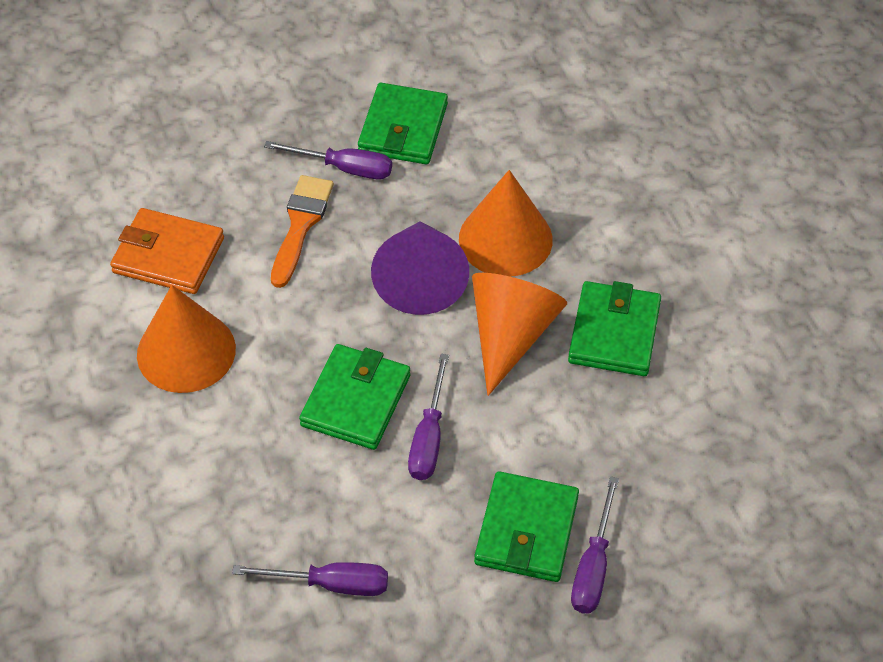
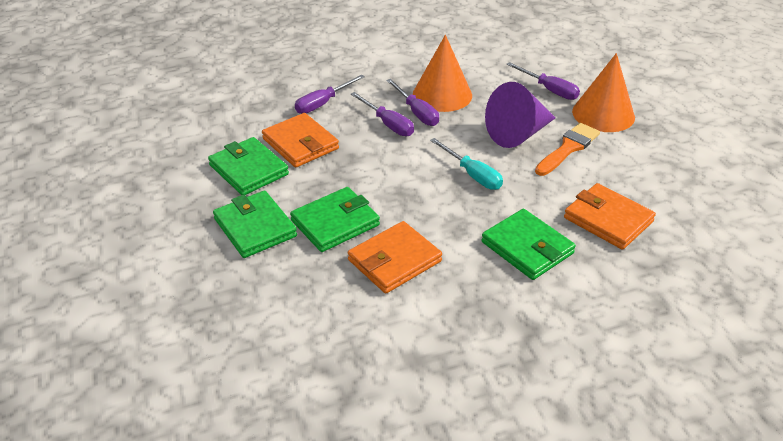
orange cone: [137,285,236,393] [459,170,553,277] [472,273,567,396] = 3 -> [413,35,472,112] [572,53,635,132] = 2
orange wallet: [110,208,224,294] = 1 -> [262,113,339,168] [348,221,442,294] [564,183,656,250] = 3
turquoise screwdriver: none = 0 -> [430,138,503,190] = 1

